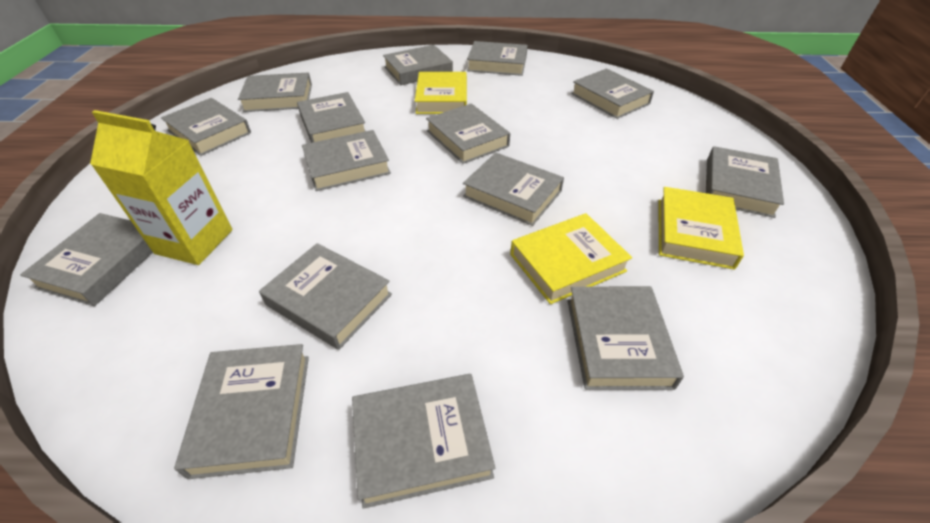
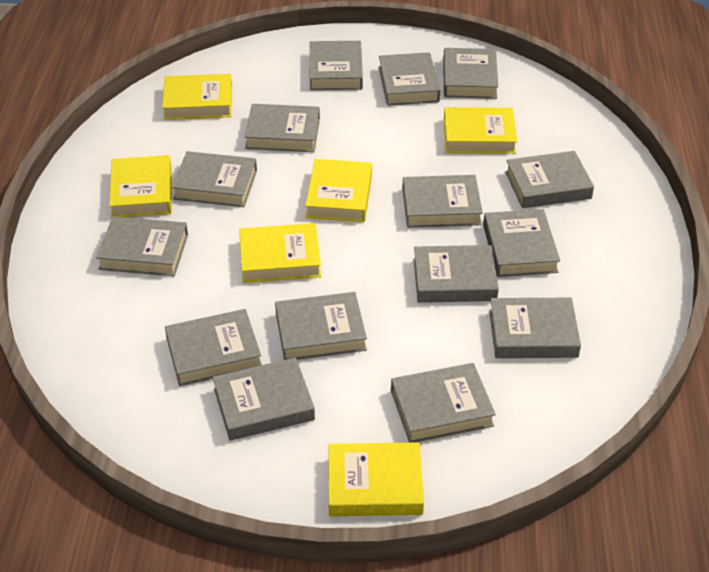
yellow book: [415,72,467,114] [510,213,632,304] [658,187,744,270] = 3 -> [109,155,171,218] [162,74,232,120] [239,223,321,283] [305,159,372,222] [328,442,424,516] [444,107,517,154] = 6
yellow carton: [90,110,232,265] = 1 -> none = 0

